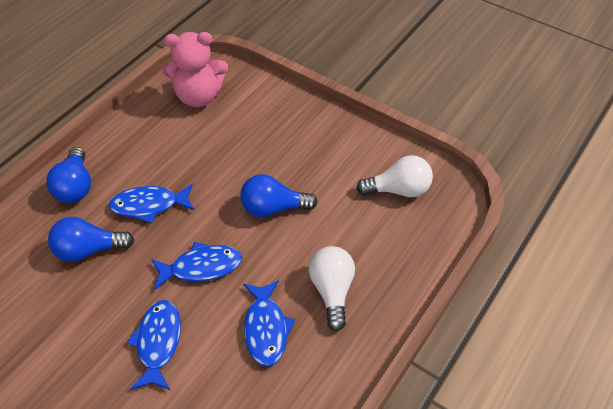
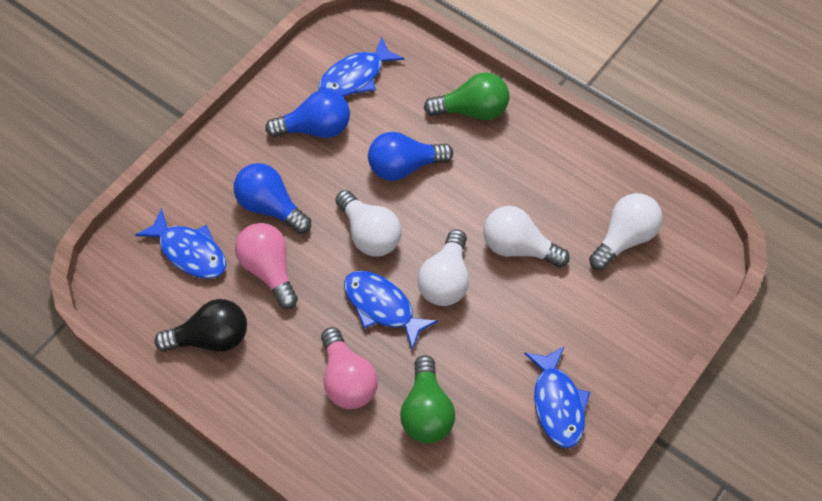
black light bulb: none = 0 -> [154,299,247,352] = 1
green light bulb: none = 0 -> [400,355,455,443] [424,72,509,120] = 2
pink light bulb: none = 0 -> [235,223,298,309] [321,327,378,409] = 2
pink teddy bear: [163,32,228,107] = 1 -> none = 0
white light bulb: [309,246,355,331] [356,155,433,197] = 2 -> [335,190,402,257] [417,229,469,306] [483,206,570,267] [589,193,663,270] = 4

